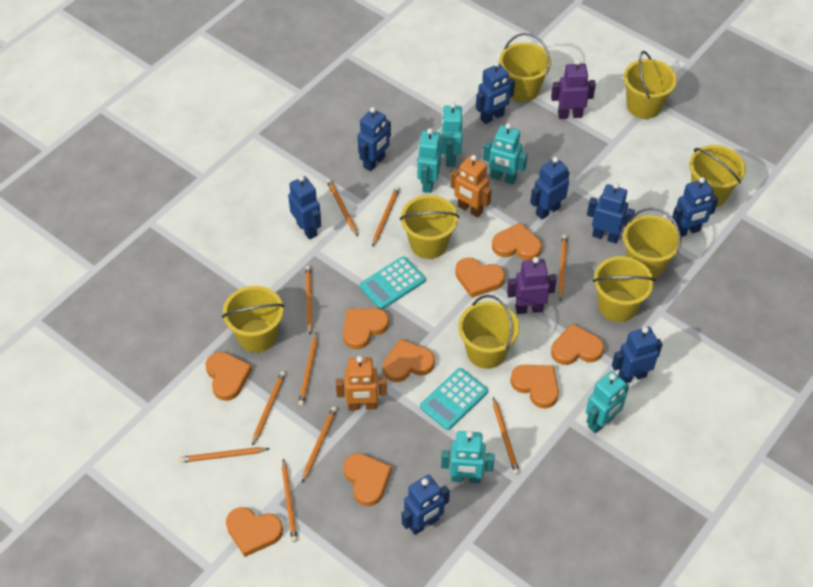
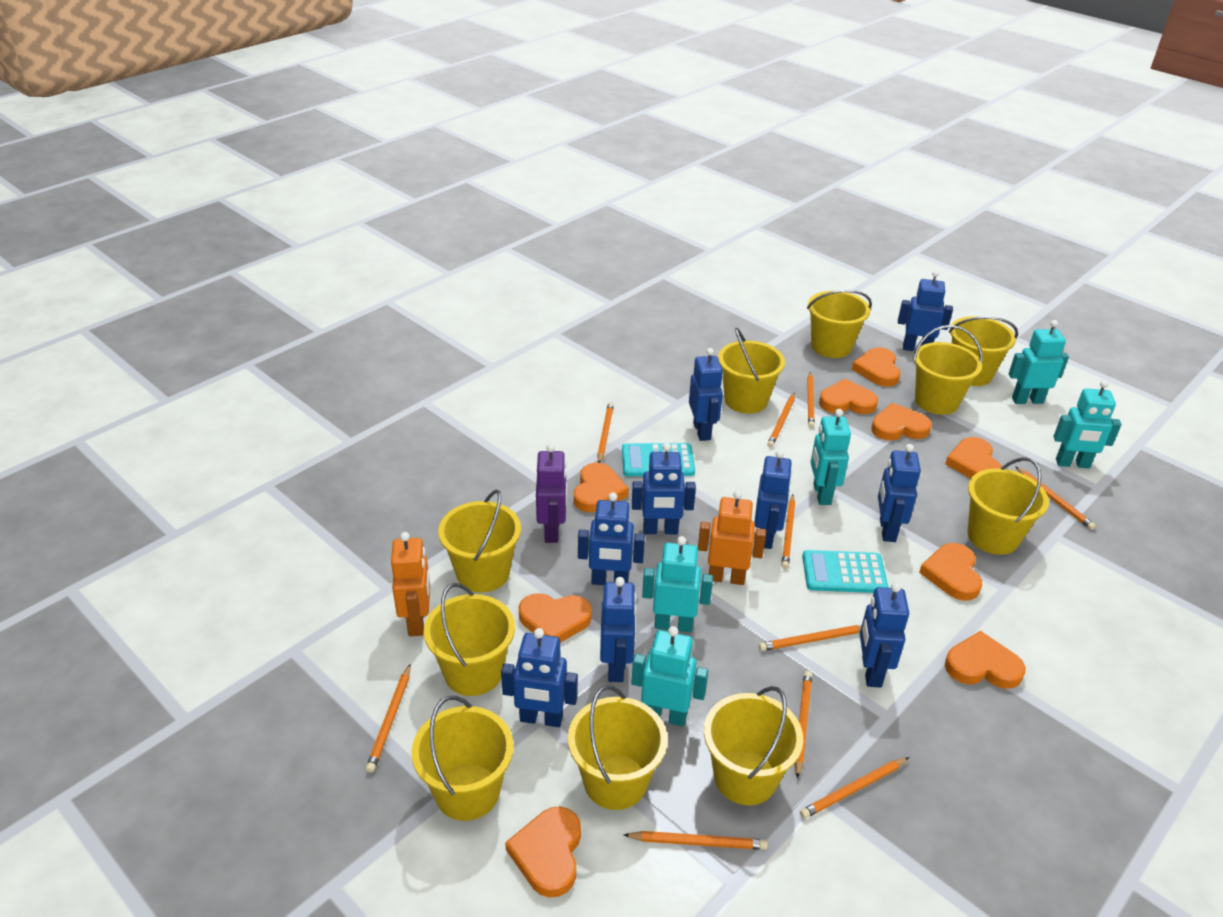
blue robot: [288,175,321,239] [358,107,391,171] [402,475,450,535] [476,61,515,124] [530,157,569,220] [587,183,635,243] [612,327,663,383] [671,177,718,237] = 8 -> [501,628,578,727] [578,492,645,585] [600,577,637,682] [632,443,696,534] [689,348,723,441] [754,450,792,549] [860,583,909,688] [878,444,921,542] [898,270,953,351] = 9
purple robot: [507,257,557,314] [551,59,596,119] = 2 -> [536,444,567,543] = 1
yellow bucket: [222,286,284,353] [400,195,459,259] [458,295,520,369] [499,33,552,102] [593,256,655,322] [623,208,682,279] [624,51,677,119] [689,145,746,207] = 8 -> [411,696,514,821] [424,583,515,696] [438,489,521,593] [568,685,668,810] [704,686,803,805] [718,327,785,414] [807,290,872,358] [913,325,983,415] [949,316,1018,386] [968,457,1049,555] = 10

